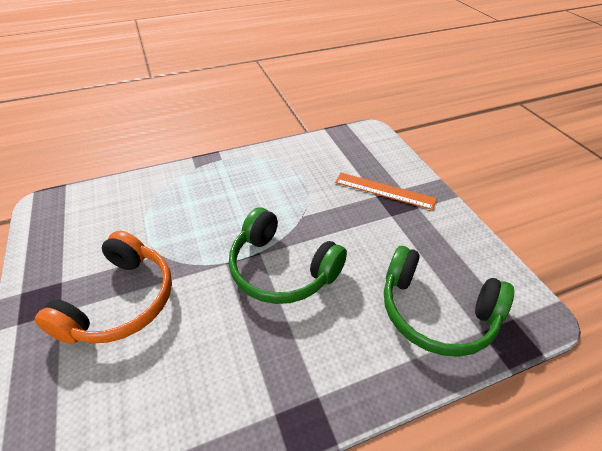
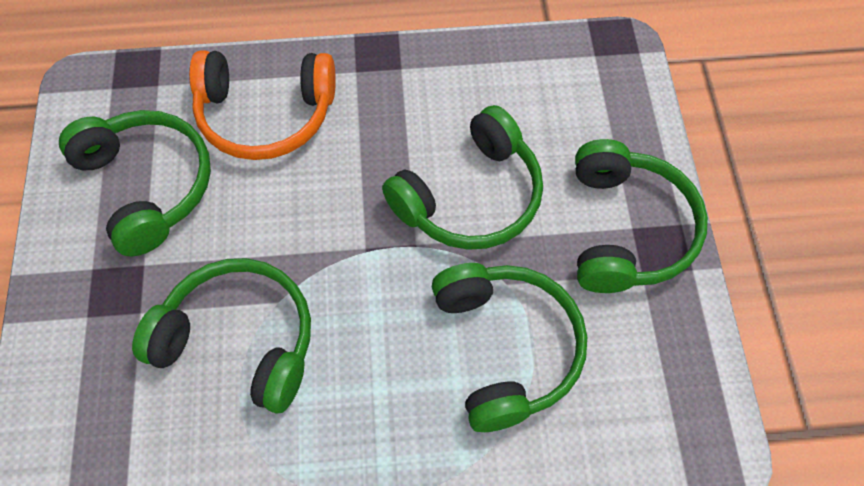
green headphones: [229,208,347,304] [384,246,514,357] = 2 -> [59,110,211,256] [132,258,311,413] [382,105,543,250] [432,263,587,432] [575,139,708,293] = 5
orange ruler: [335,173,437,210] = 1 -> none = 0

